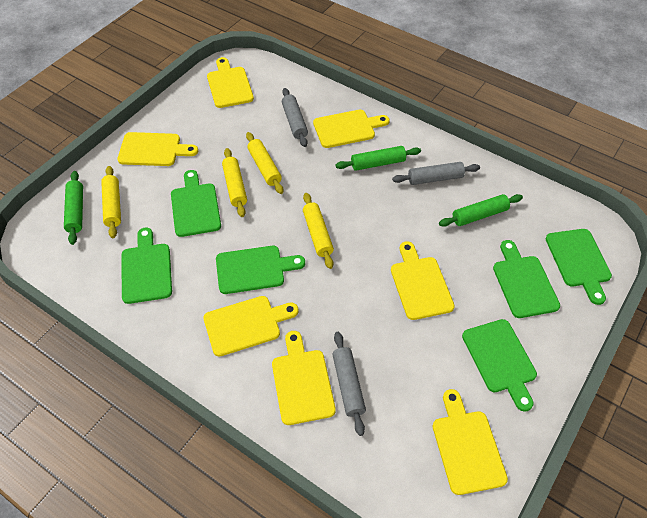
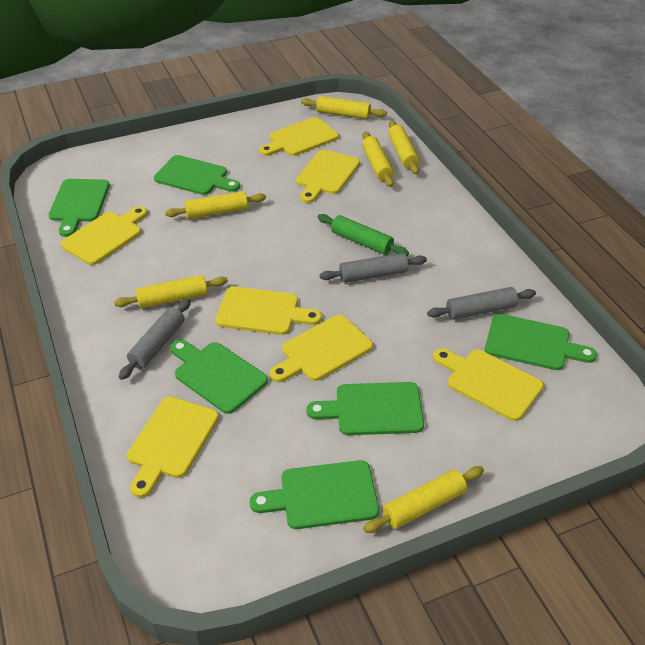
green rolling pin: [64,171,83,245] [335,146,421,171] [439,194,523,227] = 3 -> [318,214,409,256] = 1
yellow rolling pin: [101,166,121,238] [222,148,247,217] [246,132,284,194] [303,193,334,269] = 4 -> [114,275,228,309] [165,191,266,219] [301,96,387,119] [362,131,394,187] [363,466,484,533] [388,120,419,174] = 6

